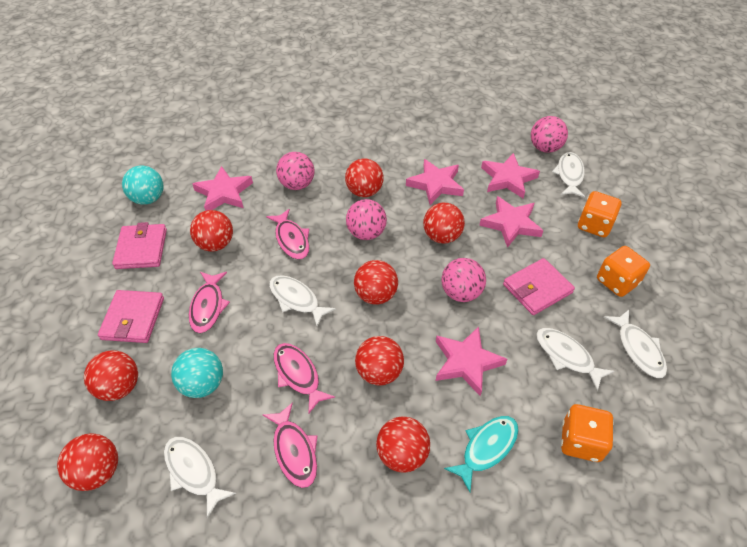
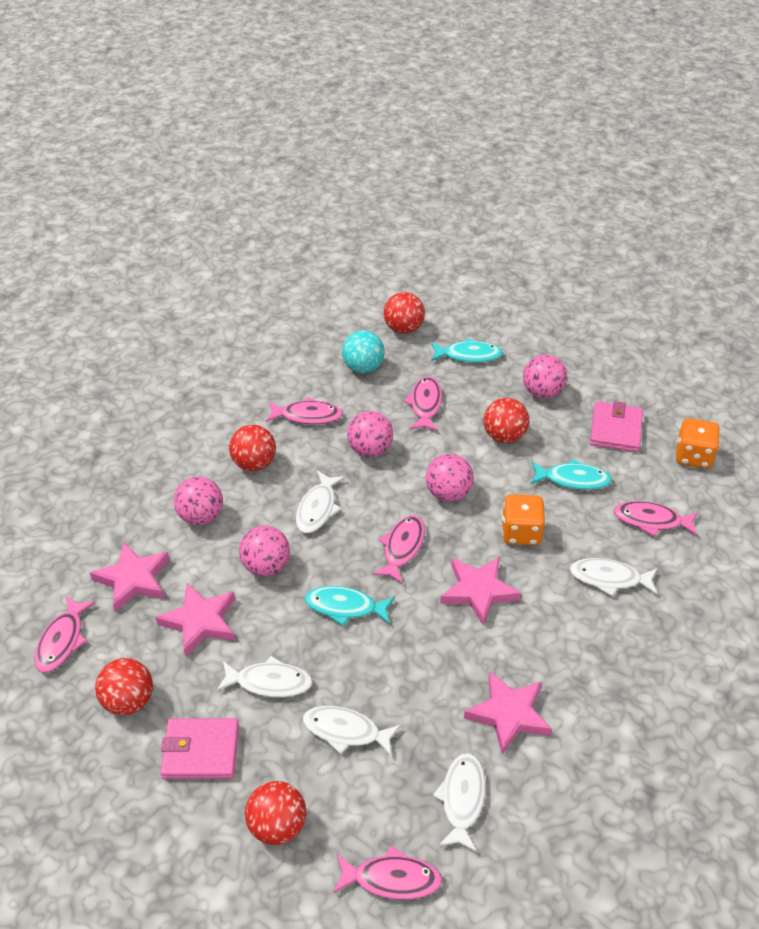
orange dice: [561,404,614,462] [578,191,621,237] [597,246,650,297] = 3 -> [502,494,545,545] [676,418,720,468] = 2
pink ball: [276,152,314,190] [346,199,387,240] [441,258,486,302] [531,116,568,153] = 4 -> [174,476,223,525] [239,526,290,576] [347,411,393,457] [426,454,474,502] [523,355,567,398] = 5
pink fish: [189,272,230,333] [263,402,317,488] [266,209,309,259] [274,343,335,414] = 4 -> [34,596,96,673] [266,397,343,424] [333,846,443,899] [373,515,425,584] [404,376,442,431] [614,501,698,537] = 6
pink star: [193,166,253,211] [406,159,464,205] [436,326,507,396] [479,196,544,248] [481,153,540,198] = 5 -> [90,542,170,612] [155,583,235,657] [440,556,521,626] [464,671,552,755] = 4
pink wallet: [98,290,164,343] [112,222,167,269] [503,258,575,315] = 3 -> [160,718,239,779] [590,401,643,452] = 2
red ball: [57,433,118,491] [84,350,138,401] [190,210,233,251] [345,159,383,197] [354,260,398,305] [355,336,404,385] [376,416,430,473] [423,202,465,244] = 8 -> [95,658,153,715] [229,425,276,471] [245,781,307,845] [384,292,425,334] [483,398,529,443] = 5
turquoise ball: [122,166,163,205] [171,348,223,398] = 2 -> [342,330,385,373] = 1
turquoise fish: [444,416,519,492] = 1 -> [305,586,395,626] [431,338,503,363] [530,459,612,490] = 3

